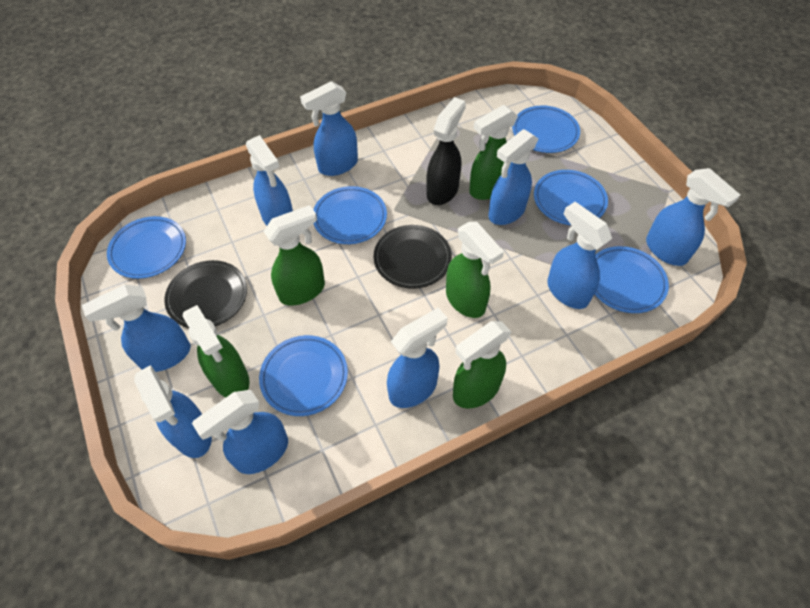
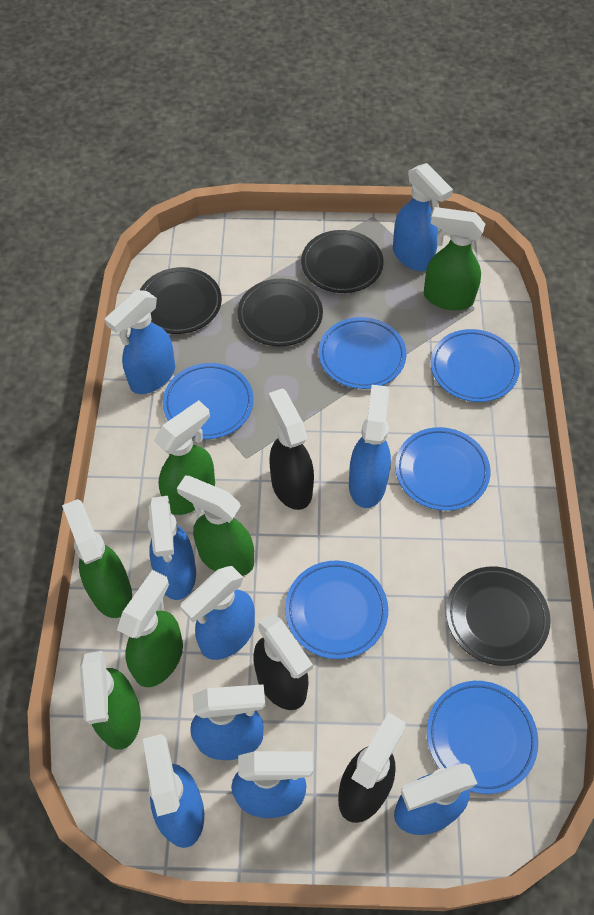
black plate: [164,260,247,328] [374,225,452,289] = 2 -> [140,267,222,334] [237,278,323,346] [301,230,384,293] [446,567,550,666] = 4
black spray bottle: [426,97,466,205] = 1 -> [253,613,313,710] [268,388,314,510] [338,712,406,823] = 3
green spray bottle: [182,305,250,397] [264,205,325,306] [446,222,504,318] [453,321,511,409] [469,105,518,200] = 5 -> [62,499,132,618] [80,651,141,750] [117,570,183,687] [154,400,215,515] [177,476,254,576] [424,207,485,310] = 6

